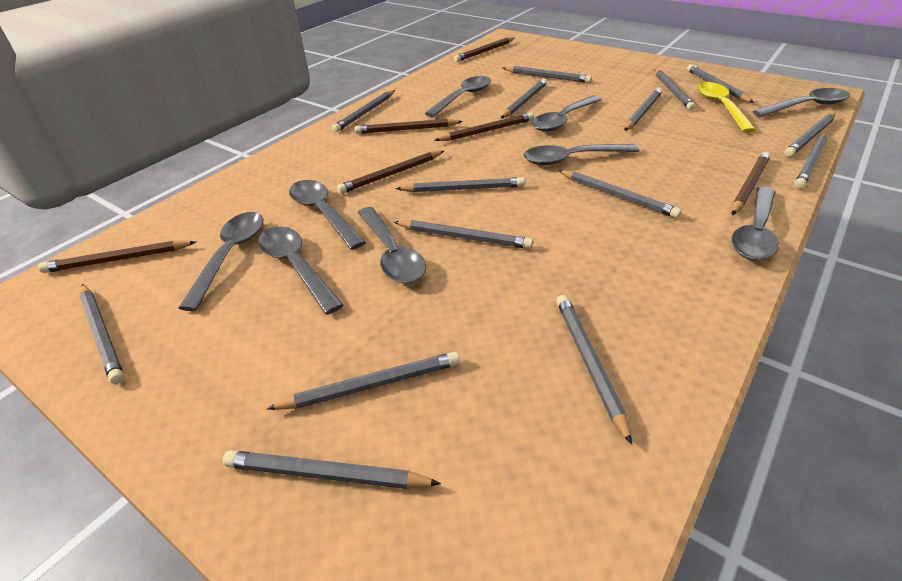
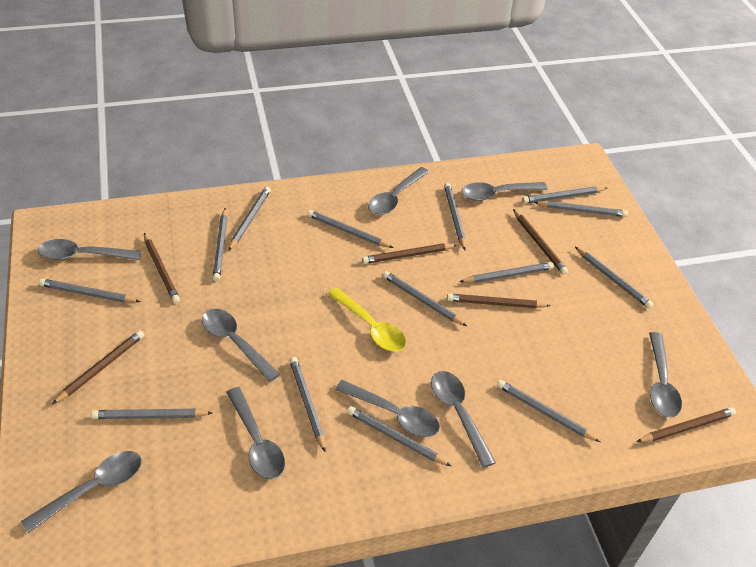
grey pencil: [80,284,124,384] [223,450,441,489] [267,352,460,410] [332,90,395,132] [394,220,533,249] [395,177,525,192] [501,78,547,119] [503,66,592,83] [556,295,632,445] [558,170,682,218] [624,88,663,131] [655,69,696,111] [687,64,754,103] [785,113,836,157] [794,133,828,188] = 15 -> [39,279,141,303] [91,409,212,419] [213,208,228,281] [228,186,271,251] [289,357,326,452] [307,210,393,248] [347,406,451,466] [383,271,467,326] [444,183,466,250] [459,262,554,283] [497,380,600,442] [522,186,607,203] [534,201,628,217] [575,247,653,309] = 14

